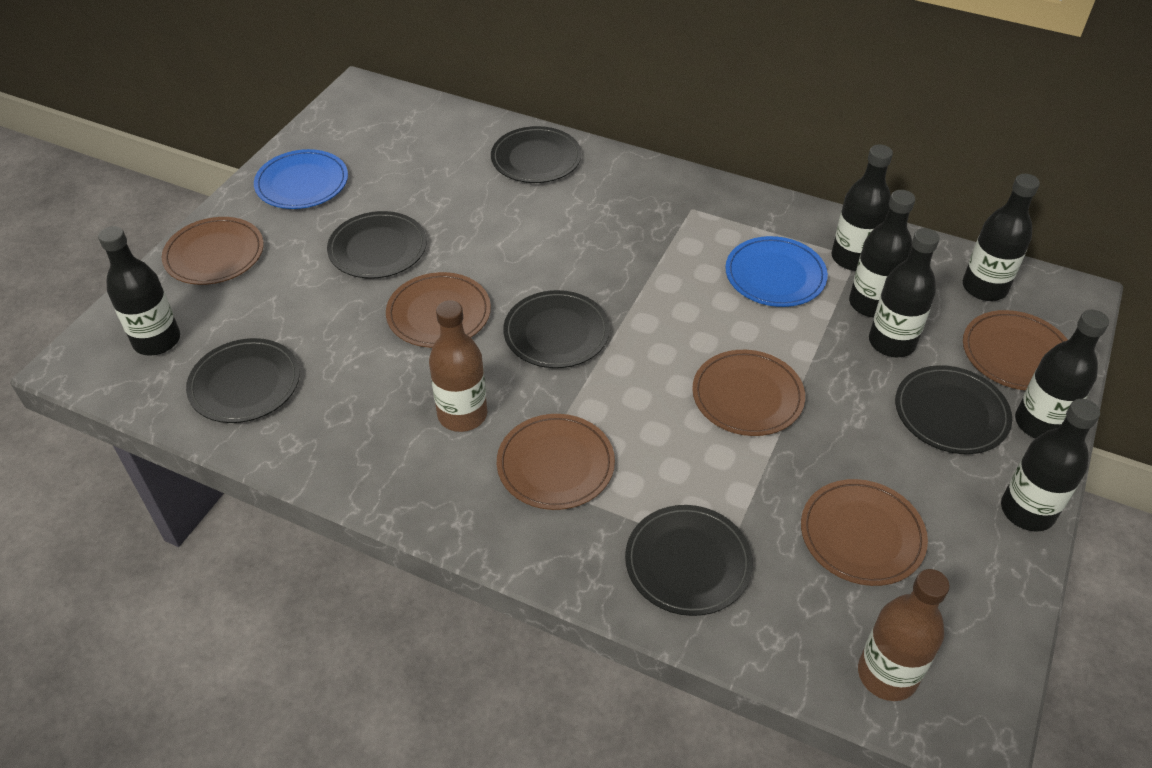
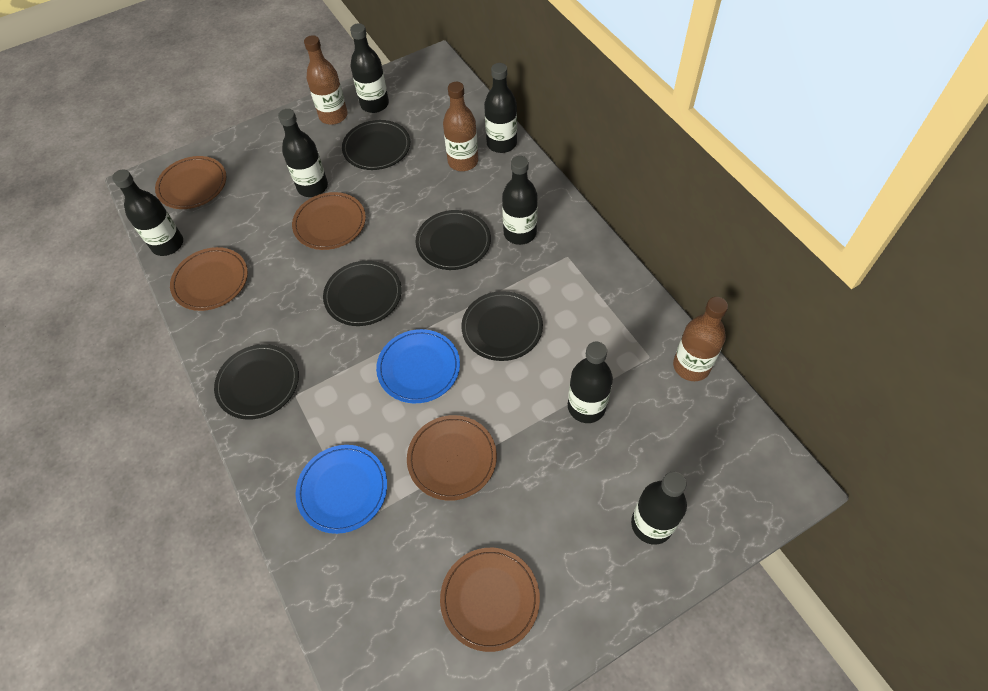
black plate: [186,338,300,423] [327,211,427,279] [491,126,581,183] [503,290,610,368] [625,505,753,616] [895,365,1012,454] = 6 -> [214,344,299,420] [323,261,402,326] [342,120,410,170] [416,210,491,270] [461,291,543,361] = 5
brown bottle: [429,300,487,432] [858,569,950,701] = 2 -> [304,35,348,125] [443,82,478,171] [673,297,728,381] = 3
brown plate: [162,217,264,285] [386,272,491,348] [497,414,615,510] [692,350,805,436] [801,479,928,586] [963,310,1068,390] = 6 -> [155,156,226,209] [170,247,248,311] [292,192,366,250] [407,415,497,501] [440,548,540,652] = 5

